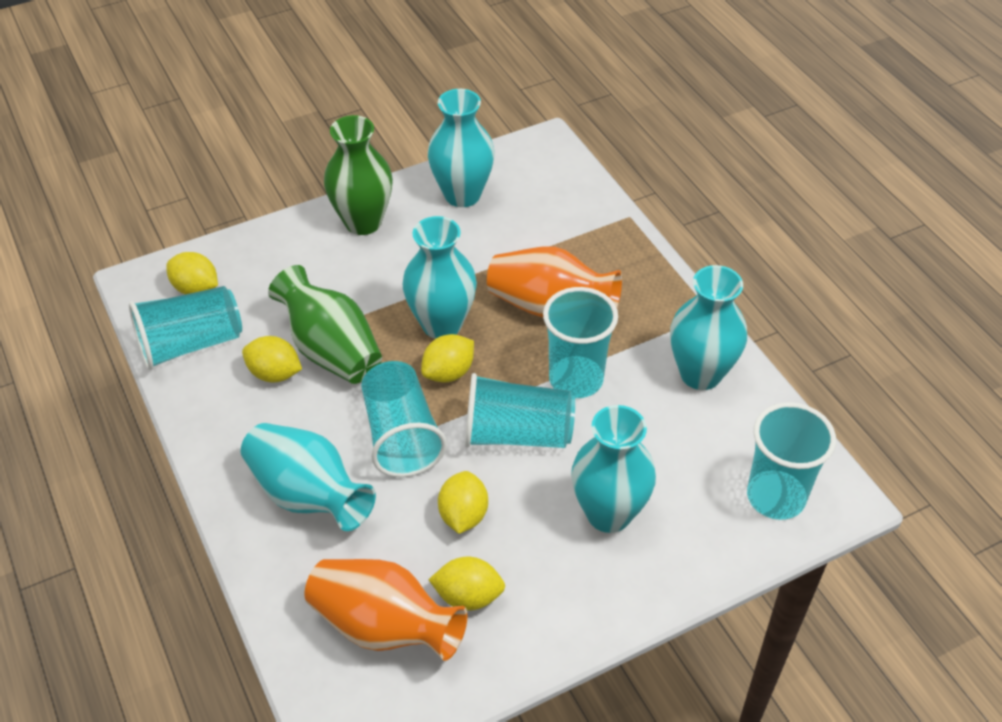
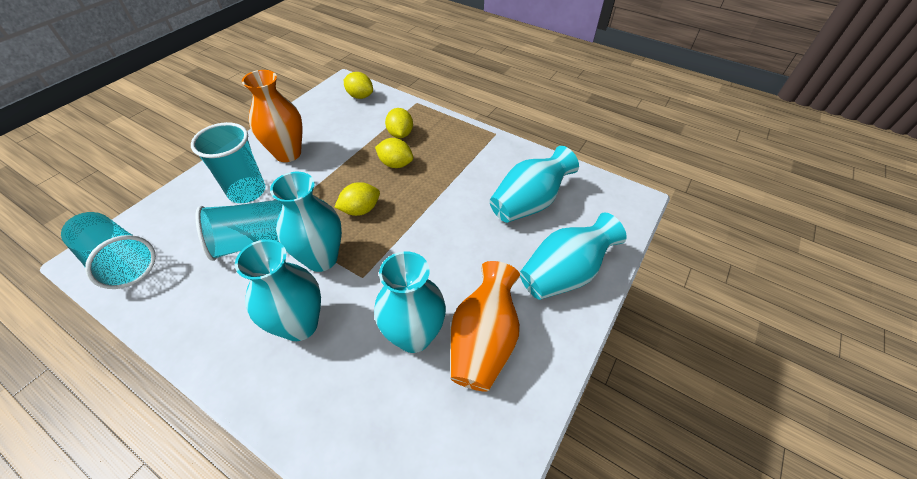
green vase: [268,265,382,384] [324,115,393,235] = 2 -> none = 0
turquoise cup: [129,286,242,370] [361,361,447,477] [465,373,575,448] [543,287,618,398] [747,402,836,520] = 5 -> [61,212,156,289] [191,122,265,203] [195,200,283,261] = 3
yellow lemon: [166,252,218,295] [242,336,302,383] [421,334,474,382] [429,557,505,611] [438,471,488,534] = 5 -> [334,182,380,216] [344,72,373,99] [375,138,413,168] [385,108,413,138] = 4

